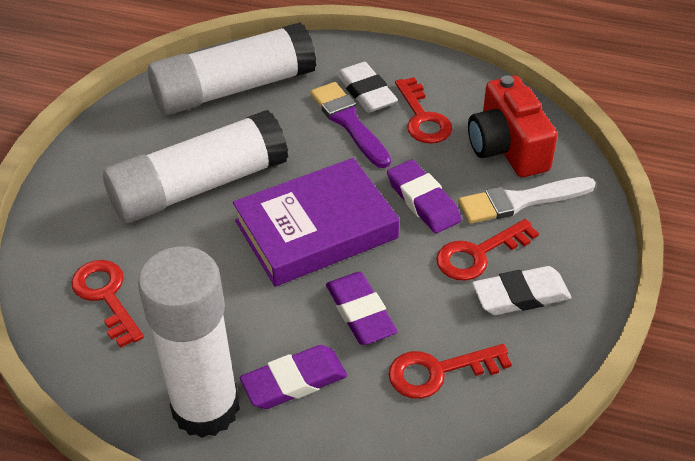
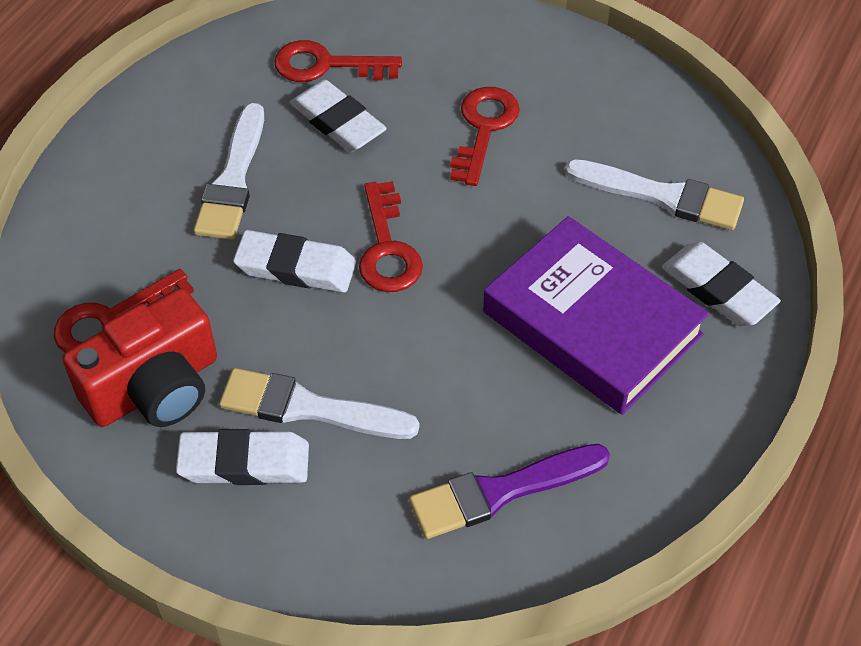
purple eraser: [240,345,347,409] [326,272,398,345] [387,160,461,233] = 3 -> none = 0
white brush: [458,177,595,224] = 1 -> [194,103,264,240] [219,368,419,439] [565,159,744,230] = 3
white eraser: [336,62,398,113] [472,266,572,315] = 2 -> [176,429,309,485] [233,230,356,293] [289,79,387,152] [662,242,781,327] = 4
white glue stick: [103,110,288,223] [138,246,240,438] [148,22,316,115] = 3 -> none = 0

